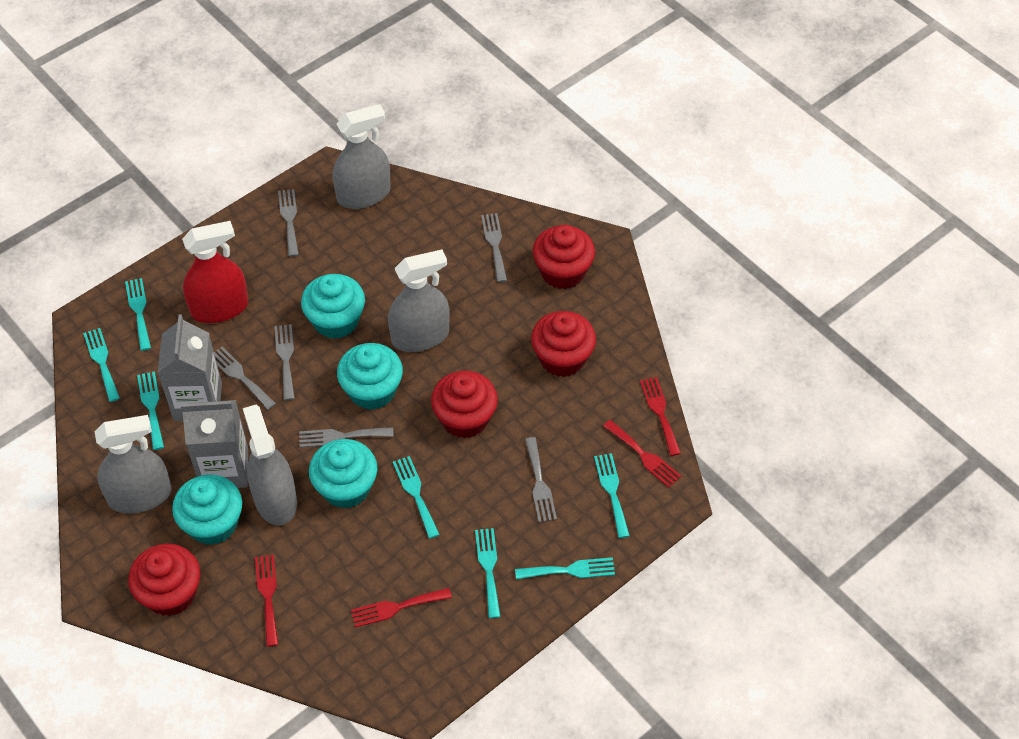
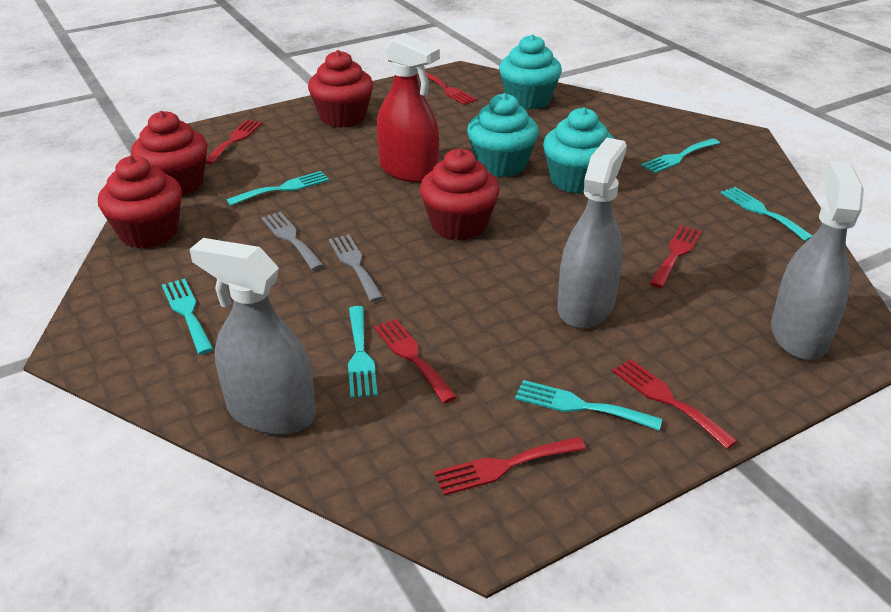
grey carton: [158,314,222,421] [181,400,248,488] = 2 -> none = 0
grey fork: [214,347,276,410] [274,324,295,400] [278,189,299,257] [299,427,394,448] [481,213,507,282] [525,437,557,522] = 6 -> [261,212,324,270] [329,235,384,302] = 2
grey spray bottle: [94,415,171,514] [243,405,297,526] [333,104,391,209] [388,249,450,352] = 4 -> [189,238,315,435] [557,138,627,329] [771,160,864,360] = 3
red fork: [255,554,279,647] [351,588,452,628] [603,420,681,487] [640,377,681,456] = 4 -> [206,120,262,164] [374,319,457,404] [417,72,477,105] [434,437,586,496] [612,359,738,449] [649,225,702,288] = 6
turquoise cupcake: [172,475,242,545] [301,274,365,339] [309,439,378,509] [337,343,403,410] = 4 -> [467,93,539,177] [499,34,562,110] [543,108,615,194] = 3
turquoise fork: [83,328,120,402] [125,278,151,351] [137,371,164,450] [393,456,440,539] [475,528,500,618] [515,557,615,580] [594,453,630,538] = 7 -> [162,278,213,355] [227,171,329,206] [348,306,378,398] [515,380,662,431] [641,138,720,173] [721,187,813,241] = 6

